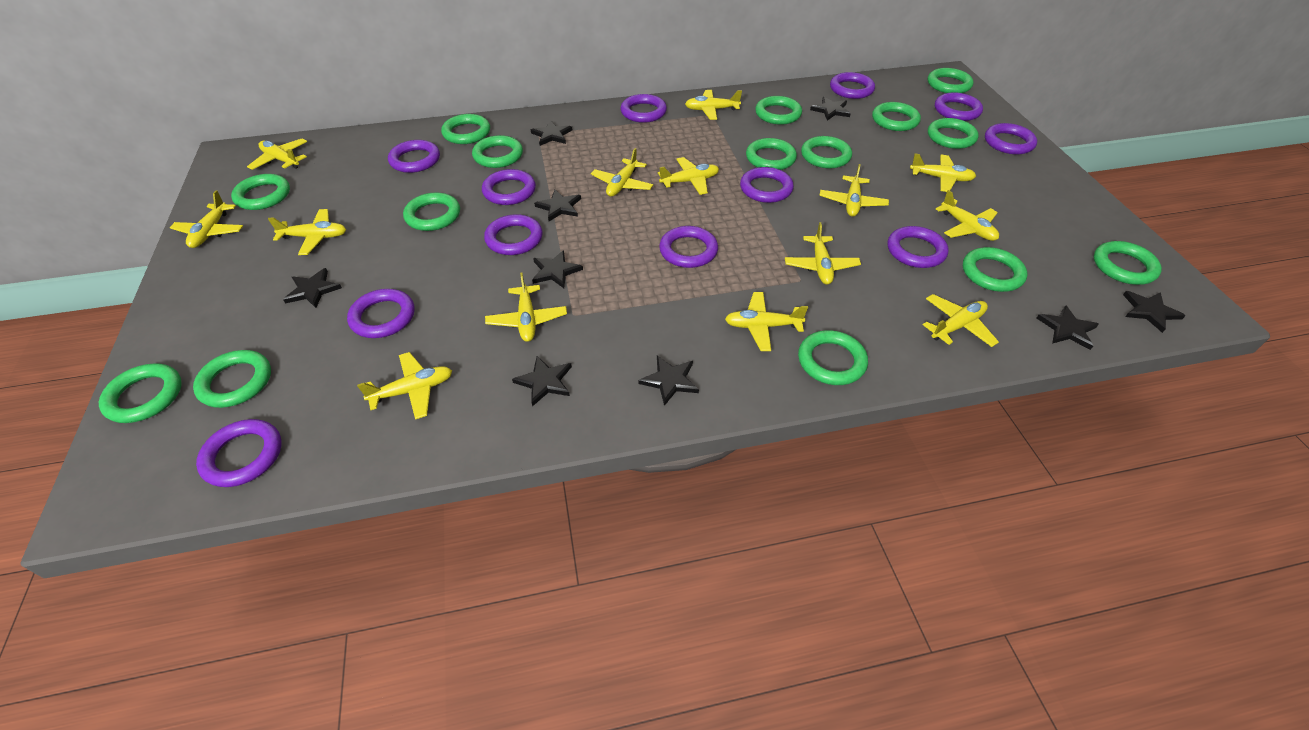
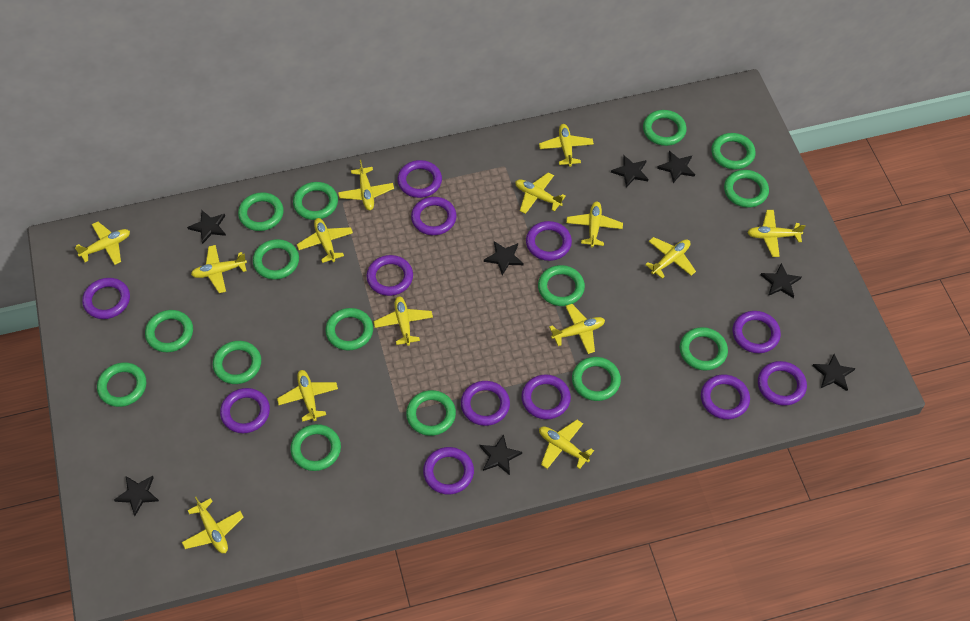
black star: [283,268,342,308] [512,356,572,406] [531,120,572,146] [532,250,583,288] [534,190,581,221] [638,356,699,406] [810,97,851,120] [1036,305,1099,350] [1123,291,1186,333] = 9 -> [114,476,159,516] [187,210,226,244] [480,434,522,475] [484,241,524,275] [611,155,648,187] [657,151,695,183] [761,263,801,298] [813,354,855,391] = 8

